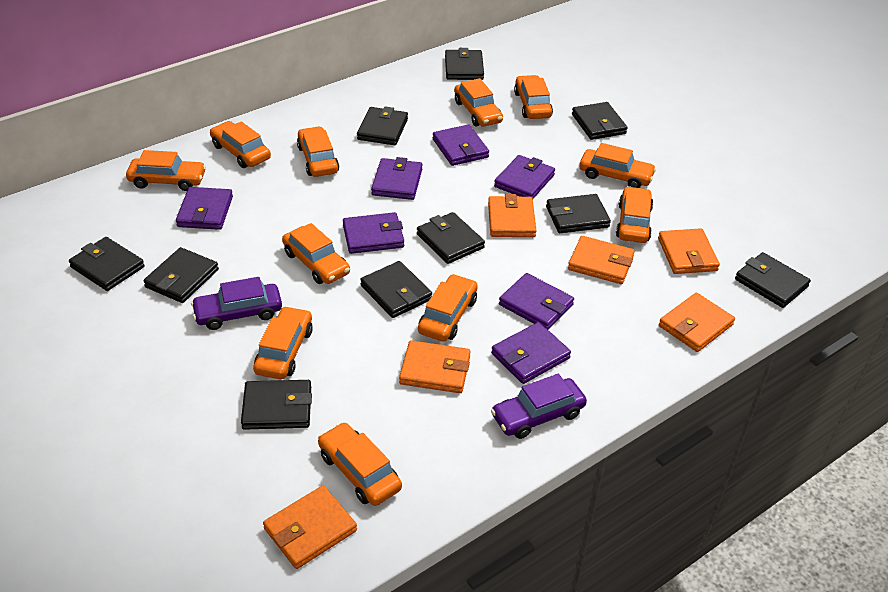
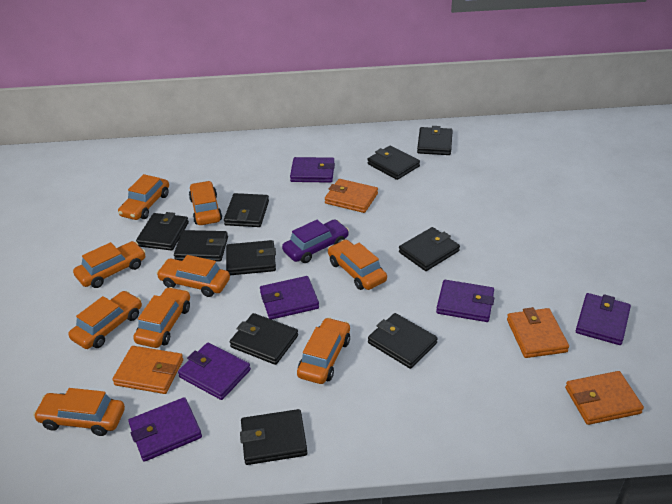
orange car: [126,150,206,191] [210,121,271,168] [253,306,313,379] [282,223,350,284] [297,126,339,177] [318,422,402,506] [418,274,478,342] [454,78,503,127] [514,75,553,119] [579,143,656,188] [616,186,653,243] = 11 -> [33,388,125,436] [68,291,142,349] [73,241,146,288] [118,174,169,220] [133,287,190,348] [156,255,230,297] [189,181,222,225] [297,317,350,384] [328,240,387,290] = 9
orange wallet: [263,485,357,569] [399,340,471,393] [488,194,536,237] [568,236,635,284] [658,228,720,274] [659,293,735,352] = 6 -> [112,346,183,394] [325,179,378,213] [507,307,569,358] [565,371,644,425] = 4
purple car: [191,277,282,330] [491,374,587,439] = 2 -> [282,220,349,263] = 1
purple wallet: [176,187,233,230] [343,212,404,254] [371,157,423,200] [433,124,489,166] [491,322,571,384] [494,155,555,199] [499,273,574,330] = 7 -> [128,397,202,462] [178,343,251,400] [260,276,319,320] [290,157,335,183] [436,280,494,322] [576,293,631,345] = 6

